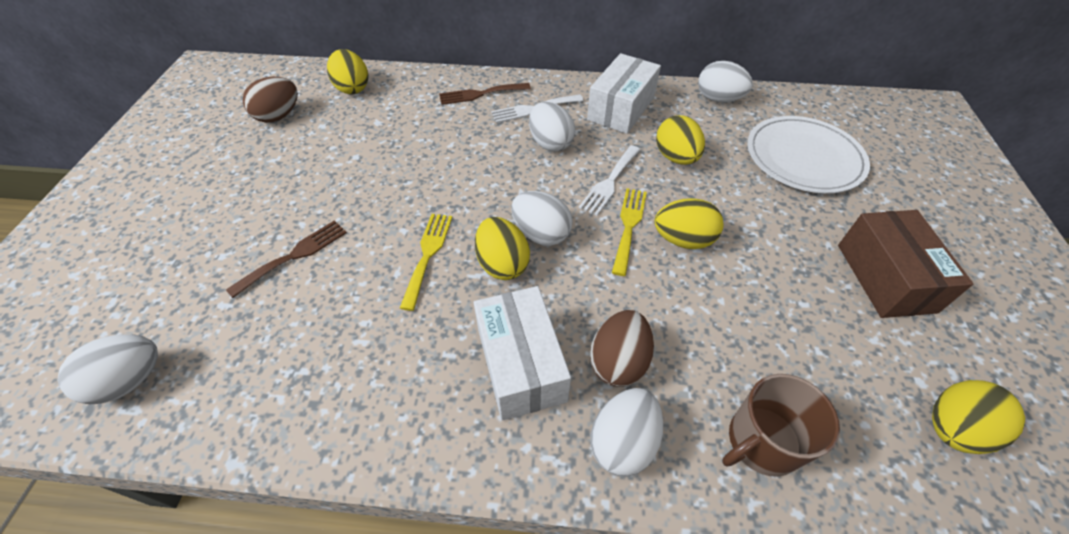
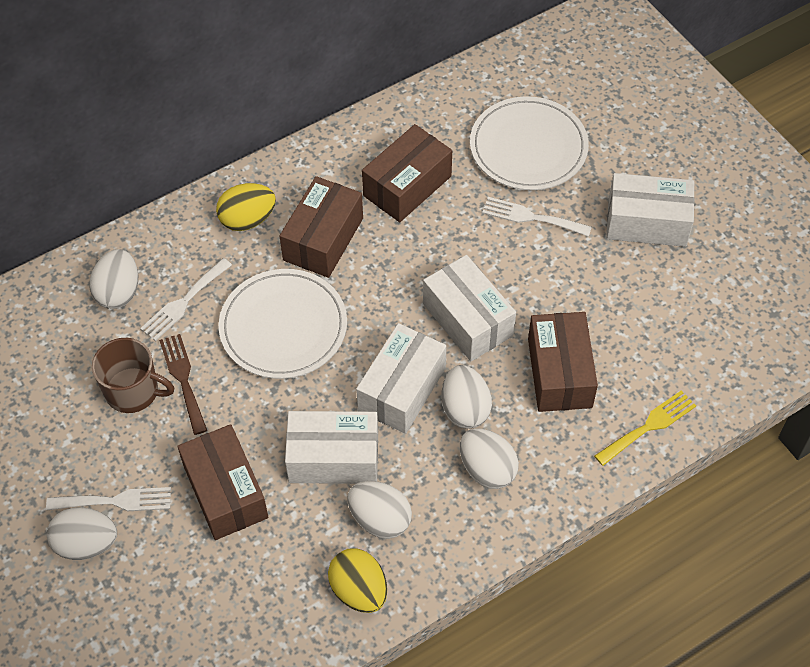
brown box: [838,210,973,318] = 1 -> [177,424,268,540] [280,176,363,278] [362,124,452,222] [528,312,598,412] = 4
brown egg: [243,77,298,123] [590,310,654,387] = 2 -> none = 0
brown fork: [226,220,347,298] [439,83,531,105] = 2 -> [159,334,207,435] = 1
white box: [474,286,571,421] [587,53,661,134] = 2 -> [285,411,378,484] [356,323,447,434] [423,255,516,361] [606,173,695,247] = 4
white fork: [491,94,584,123] [579,145,640,216] = 2 -> [46,487,171,511] [140,258,232,341] [482,197,592,237] = 3
white plate: [747,116,870,193] = 1 -> [219,269,347,379] [470,96,589,190] = 2
yellow egg: [327,49,368,94] [475,217,530,280] [654,198,724,249] [656,115,705,165] [932,380,1025,454] = 5 -> [216,183,276,231] [328,548,387,613] = 2
yellow fork: [400,214,452,311] [612,188,647,276] = 2 -> [594,390,696,466] = 1

